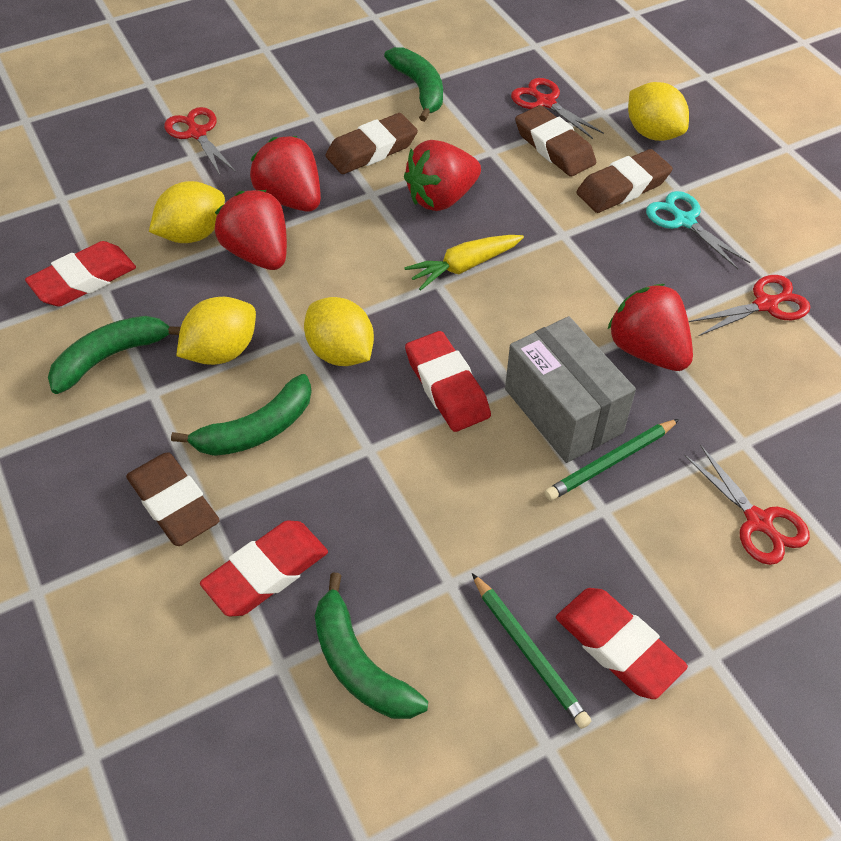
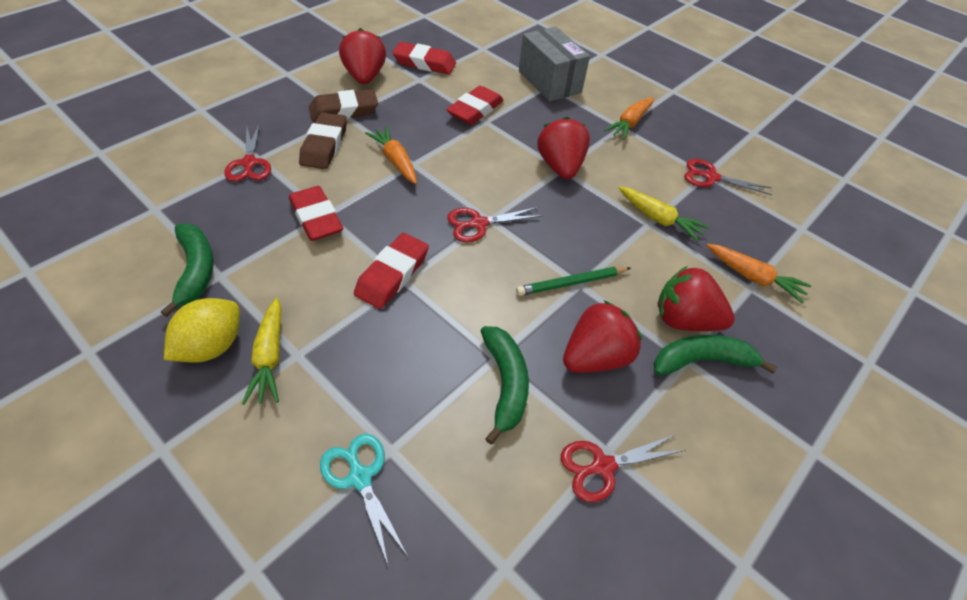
brown eraser: [126,452,220,546] [325,113,418,174] [515,105,596,177] [576,149,673,213] = 4 -> [299,112,347,169] [309,89,378,122] = 2
green banana: [48,316,181,394] [171,374,312,456] [315,573,428,719] [384,47,443,122] = 4 -> [161,223,214,317] [481,326,529,445] [654,335,777,376] = 3
green pencil: [472,573,591,729] [545,419,679,501] = 2 -> [516,267,630,296] = 1
orange carrot: none = 0 -> [365,126,417,184] [604,97,654,140] [707,244,811,304] = 3
yellow carrot: [404,235,524,290] = 1 -> [242,298,282,405] [619,187,709,242] = 2
yellow lemon: [149,181,225,243] [176,297,256,365] [304,297,374,366] [628,82,689,141] = 4 -> [164,298,240,363] = 1

